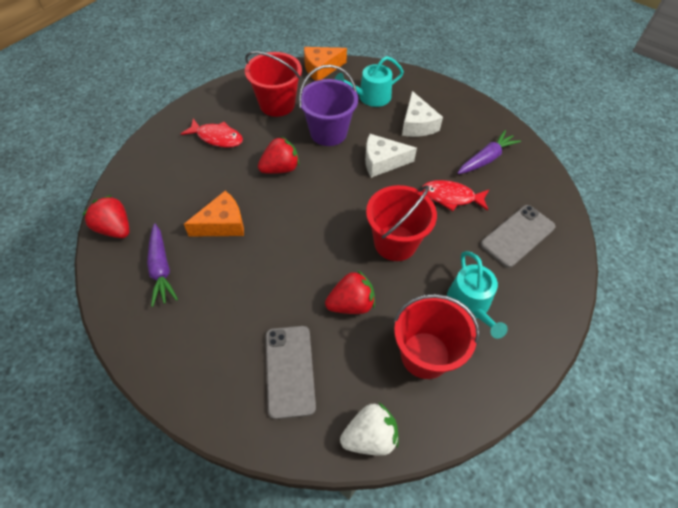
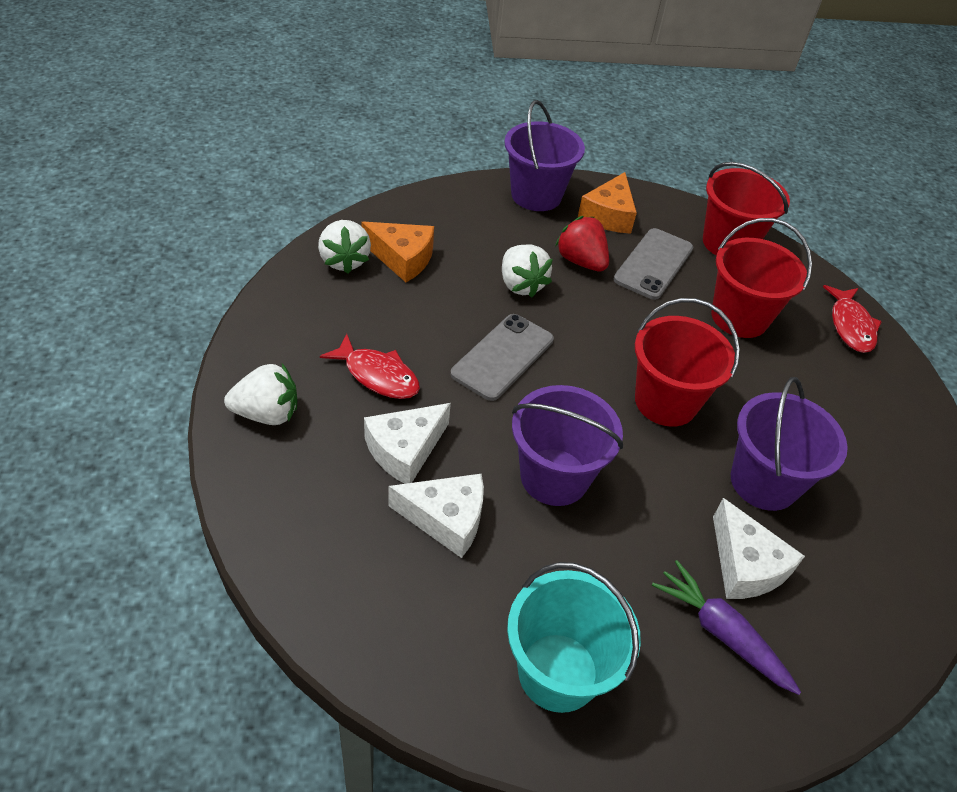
purple bucket: [299,65,358,146] = 1 -> [504,100,585,211] [512,385,623,506] [731,377,848,511] = 3
purple carrot: [147,224,178,307] [458,130,521,174] = 2 -> [652,560,801,695] = 1
red strawberry: [83,195,130,238] [258,136,299,174] [325,270,375,314] = 3 -> [555,216,609,271] = 1
turquoise bucket: none = 0 -> [507,562,641,713] = 1
turquoise watering can: [335,56,404,107] [447,251,508,339] = 2 -> none = 0
white cheese: [365,134,417,178] [402,91,443,137] = 2 -> [364,403,451,484] [389,473,484,558] [713,498,805,599] = 3
white strawberry: [340,403,399,456] = 1 -> [224,364,297,425] [318,220,371,274] [502,245,553,298] = 3

